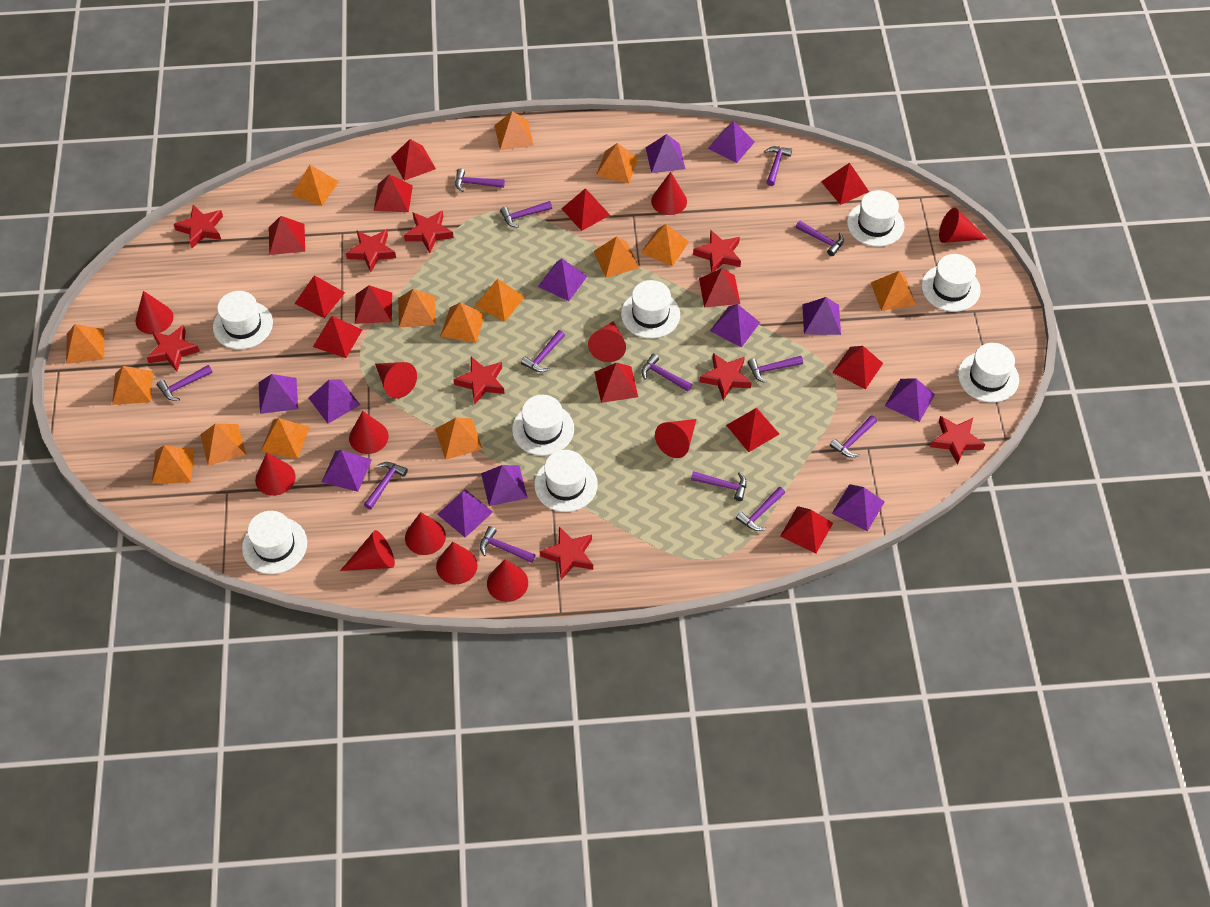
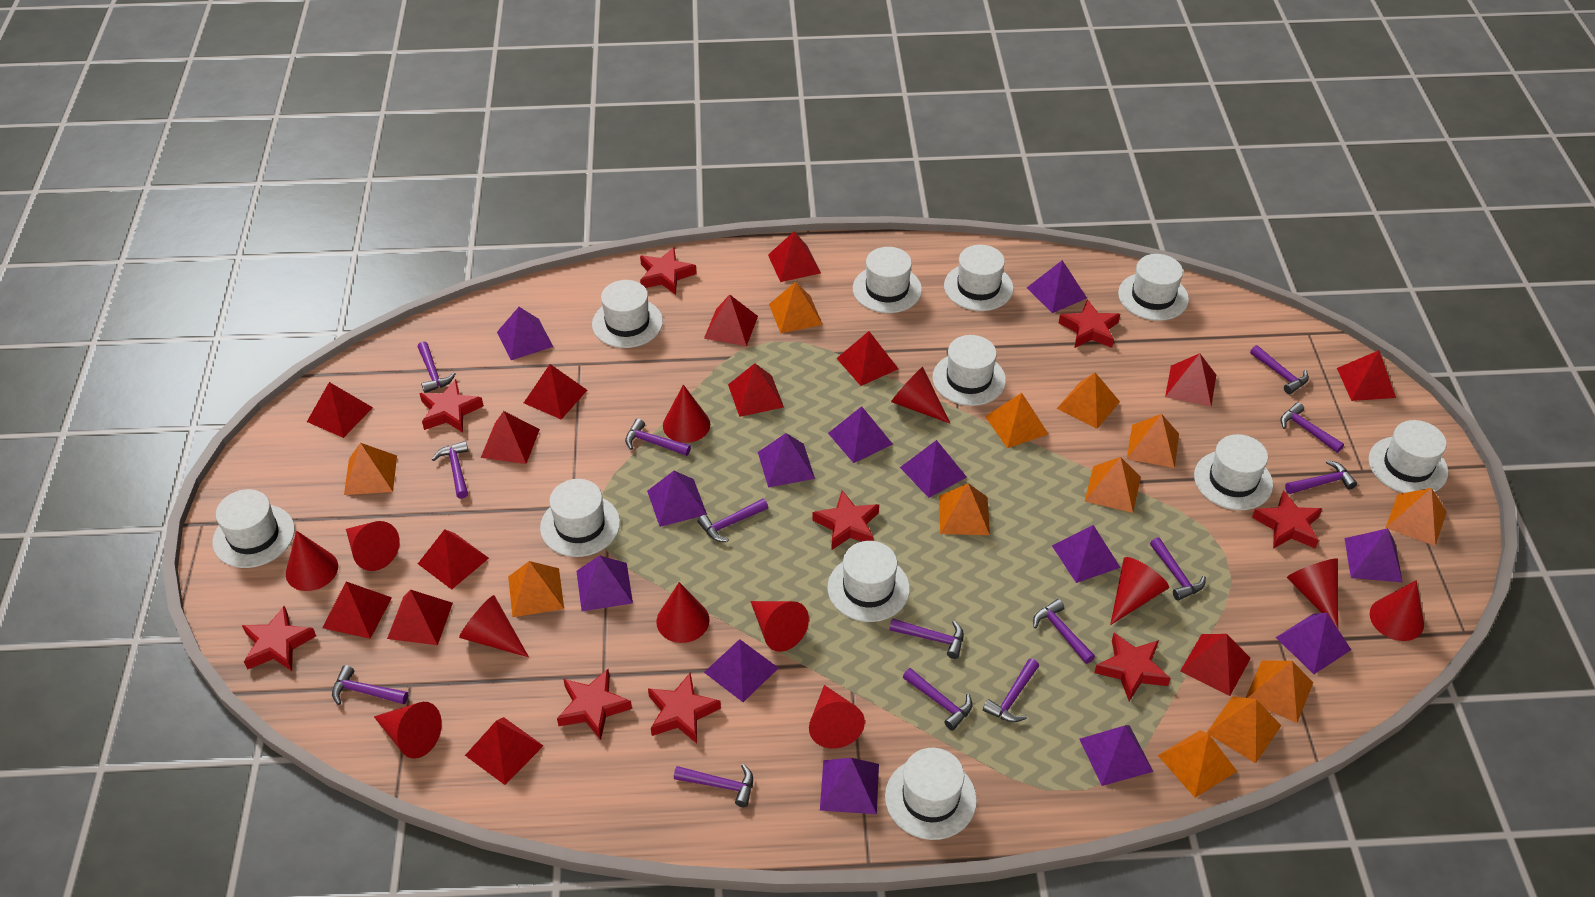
orange pyramid: [66,324,104,364] [112,366,153,405] [152,445,195,484] [200,424,246,466] [261,418,310,459] [292,165,339,206] [398,289,436,328] [435,418,482,460] [440,302,485,343] [475,279,525,322] [495,111,534,150] [594,236,639,278] [596,143,638,183] [641,224,689,266] [871,271,916,311] = 15 -> [344,443,397,495] [508,561,564,617] [769,282,823,333] [939,483,990,535] [985,393,1048,448] [1057,373,1120,429] [1085,457,1141,513] [1127,414,1179,468] [1158,730,1237,798] [1207,696,1282,763] [1246,660,1313,723] [1386,488,1446,546] = 12
purple hammer: [157,365,213,401] [364,462,408,510] [455,169,505,192] [480,526,535,563] [500,201,552,228] [521,330,565,372] [641,354,692,392] [691,471,747,501] [736,487,785,531] [748,356,803,383] [764,146,792,186] [796,221,844,256] [830,415,877,458] = 13 -> [332,665,408,705] [418,341,456,393] [432,441,468,499] [625,419,691,456] [674,764,753,807] [697,498,768,542] [889,619,964,659] [903,668,972,730] [983,659,1039,722] [1033,599,1095,664] [1150,537,1206,601] [1250,345,1309,394] [1280,402,1344,453] [1285,460,1357,494] = 14
purple pyramid: [259,374,298,414] [309,379,360,423] [322,450,372,492] [437,489,493,538] [481,465,528,506] [538,259,587,301] [646,134,685,173] [708,121,755,163] [710,304,760,348] [802,297,841,335] [832,484,885,531] [885,378,935,422] = 12 -> [497,307,553,360] [576,555,633,611] [647,471,707,527] [704,639,778,702] [758,433,815,487] [820,758,879,814] [828,406,893,463] [900,440,967,498] [1027,260,1087,313] [1052,525,1120,583] [1079,725,1153,786] [1276,613,1351,674] [1344,528,1403,582] = 13
red pyramid: [269,216,305,255] [294,275,345,318] [313,316,362,358] [355,285,392,324] [374,174,413,212] [391,139,436,181] [562,188,610,231] [594,362,638,403] [699,268,740,307] [726,408,779,452] [780,506,833,553] [821,163,869,205] [832,346,883,389] = 13 -> [307,382,373,438] [323,582,392,639] [387,589,453,645] [418,529,489,590] [465,717,543,785] [481,411,540,464] [524,364,587,419] [704,295,758,346] [728,363,784,417] [768,231,821,282] [836,331,898,386] [1165,353,1216,407] [1180,634,1251,696] [1337,350,1396,401] = 14
white hat: [213,291,273,349] [242,511,307,574] [512,395,574,456] [534,450,598,512] [621,280,680,339] [847,190,904,247] [921,254,981,312] [958,343,1019,403] = 8 -> [213,489,295,568] [540,479,620,557] [592,280,663,348] [828,541,910,622] [853,247,922,313] [885,748,977,840] [933,335,1006,406] [944,245,1014,311] [1118,254,1189,321] [1194,434,1273,510] [1369,420,1448,493] = 11

